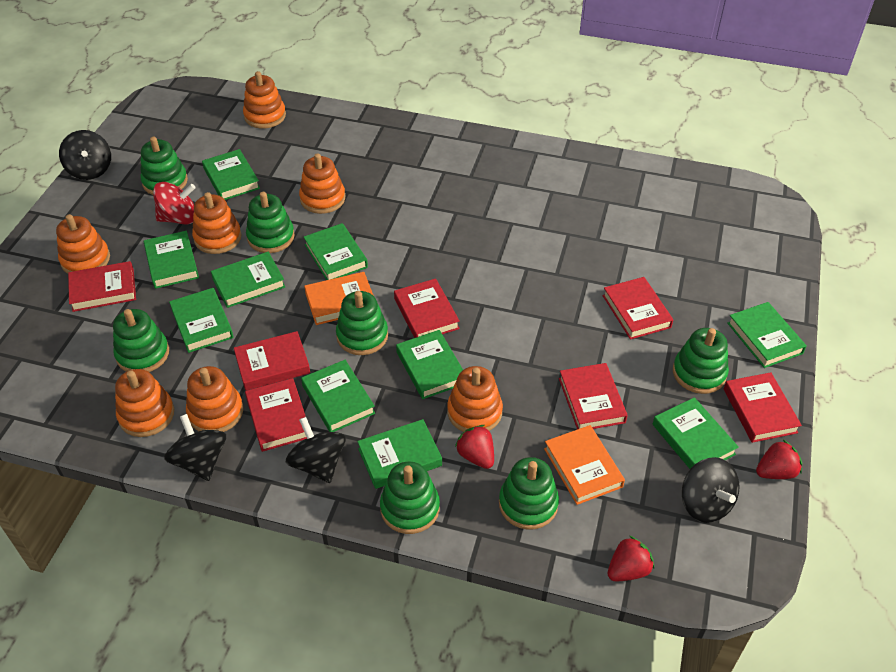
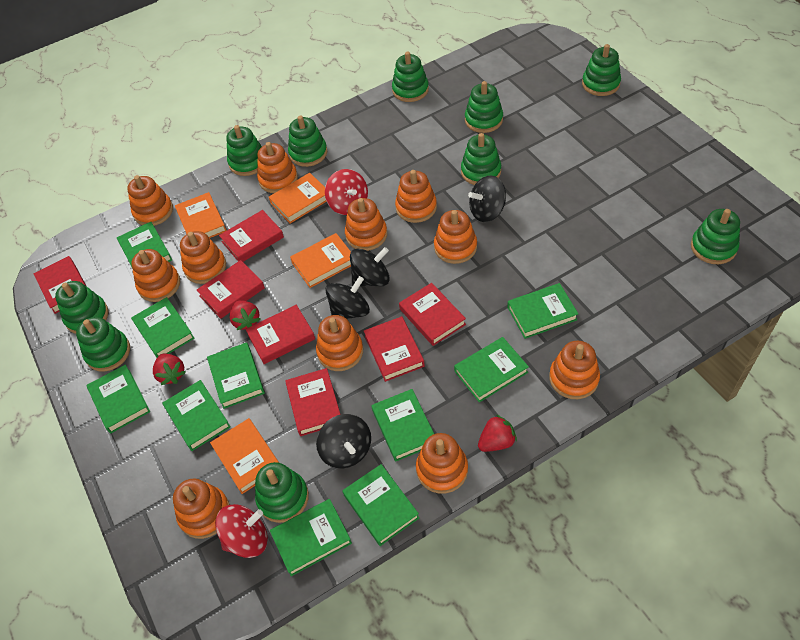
green stacking toy: [113,309,169,372] [140,137,188,195] [246,192,295,253] [336,291,388,355] [380,461,440,534] [499,457,559,530] [673,328,729,394] = 7 -> [55,281,109,334] [76,317,130,372] [226,125,262,176] [255,462,309,523] [288,115,327,167] [392,51,429,102] [461,133,501,185] [465,81,503,133] [582,44,621,96] [691,209,740,264] = 10
orange book: [304,272,374,325] [544,425,625,505] = 2 -> [175,192,227,238] [210,418,279,494] [269,173,327,223] [290,233,351,288] = 4
orange stacking toy: [56,214,110,274] [115,369,174,437] [186,366,243,432] [192,192,242,254] [243,71,286,128] [299,153,345,214] [447,366,503,432] = 7 -> [127,175,173,226] [131,249,180,302] [173,478,230,539] [180,231,226,284] [257,142,298,193] [316,315,363,371] [345,198,387,251] [395,170,437,223] [416,433,468,494] [434,210,477,264] [549,341,600,399] = 11
red spinning top: [153,182,196,225] = 1 -> [215,504,268,558] [325,169,368,215] = 2

